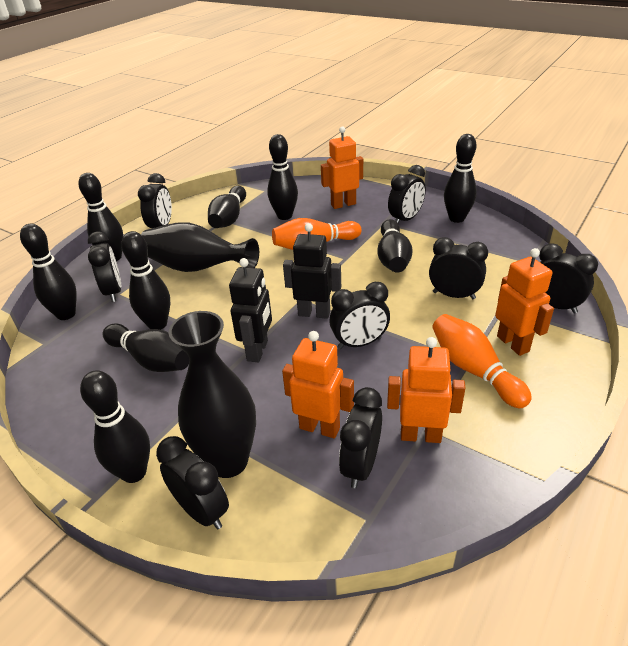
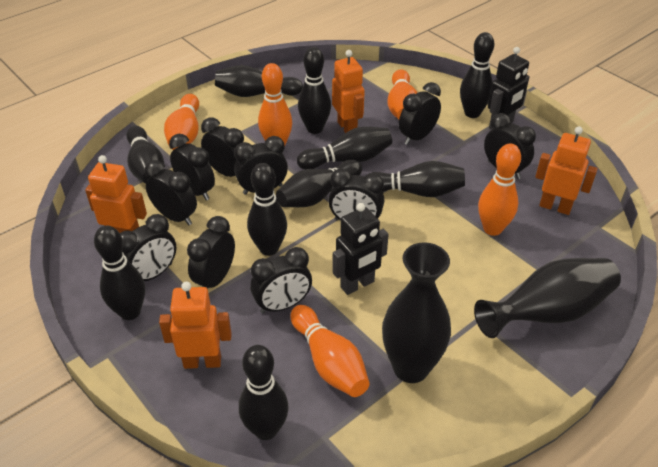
black bowling pin: [20,224,77,320] [79,173,123,261] [80,370,150,483] [103,323,190,372] [121,231,171,330] [208,186,246,228] [267,134,298,220] [378,219,413,273] [444,134,477,223] = 9 -> [94,226,145,320] [127,126,164,184] [215,65,303,97] [239,345,289,440] [247,163,287,256] [276,160,362,207] [297,127,392,169] [298,47,331,134] [364,161,465,197] [460,32,494,118] = 10
black clock: [88,232,121,302] [138,173,172,228] [156,436,229,529] [329,282,390,349] [339,387,382,488] [388,165,426,223] [429,237,488,299] [539,243,598,314] = 8 -> [120,214,176,281] [145,160,197,225] [169,134,215,201] [187,216,235,289] [201,117,244,177] [234,136,288,195] [250,247,312,314] [328,168,384,220] [399,82,441,145] [484,113,536,179] = 10
orange bowling pin: [272,218,362,250] [432,314,532,408] = 2 -> [164,94,199,150] [258,63,292,146] [290,305,369,397] [387,69,418,119] [478,144,521,236] = 5

